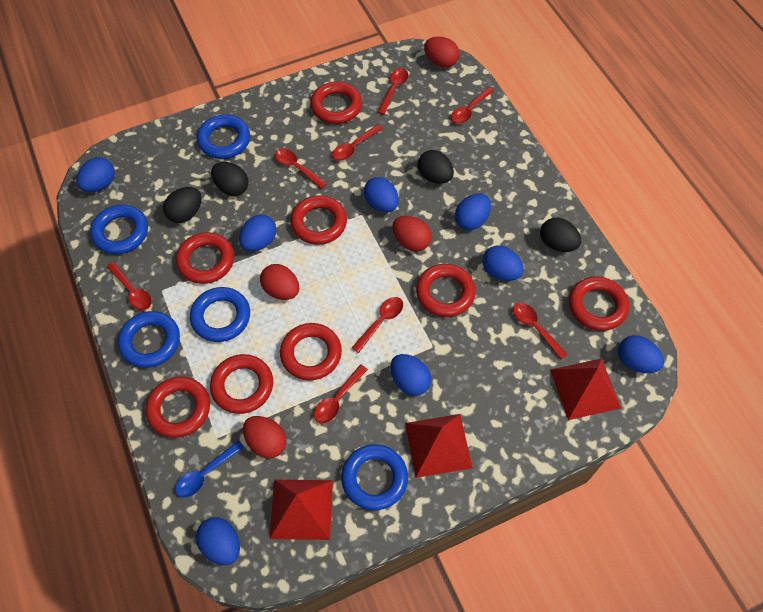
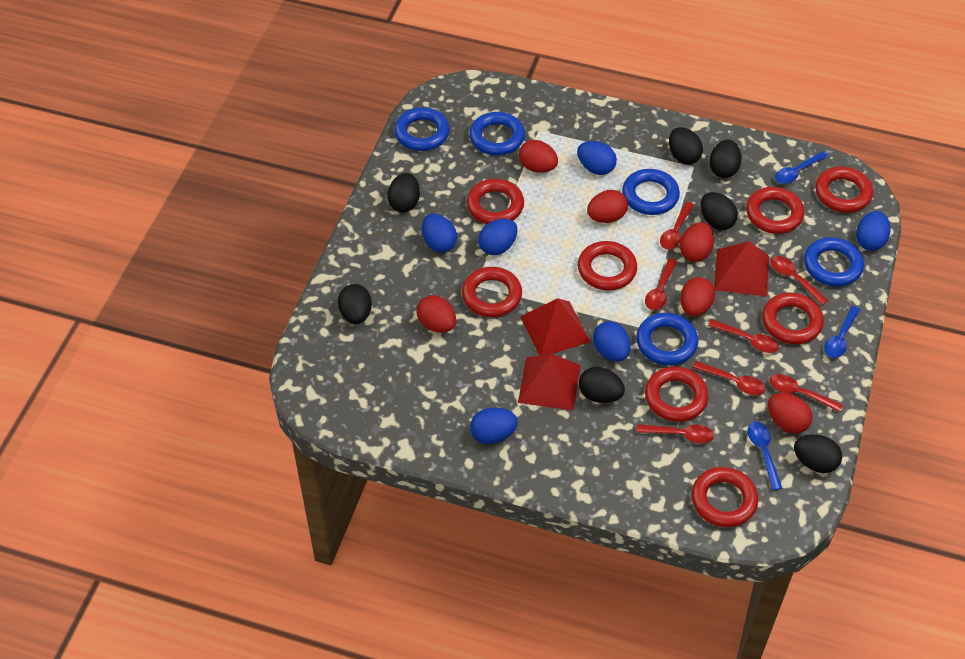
black egg: [163,187,202,223] [211,162,249,196] [417,150,454,184] [540,218,581,252] = 4 -> [338,284,372,324] [387,173,420,212] [579,367,625,403] [669,127,703,165] [701,192,738,230] [709,139,742,178] [794,435,842,473] = 7
blue egg: [77,157,115,192] [196,517,240,565] [239,215,277,251] [364,177,399,212] [390,354,431,396] [455,193,491,230] [482,245,523,281] [618,335,664,373] = 8 -> [422,214,457,253] [470,408,518,444] [478,219,518,255] [577,141,617,175] [593,321,631,361] [856,211,891,251] = 6
blue spoon: [175,440,244,498] = 1 -> [747,422,782,490] [775,151,828,184] [824,306,860,358] = 3
red egg: [243,416,287,458] [260,264,299,300] [392,216,432,251] [424,37,459,68] = 4 -> [416,295,456,333] [519,140,558,173] [587,190,628,223] [680,222,714,262] [680,277,715,316] [768,393,813,434] = 6
red spoon: [107,262,152,311] [275,149,327,189] [314,364,368,424] [332,124,383,161] [352,297,403,353] [378,68,408,115] [451,87,494,124] [513,303,568,360] = 8 -> [636,424,714,443] [645,258,677,310] [660,202,694,250] [693,361,765,395] [708,319,779,353] [770,374,843,412] [771,256,828,305] = 7

